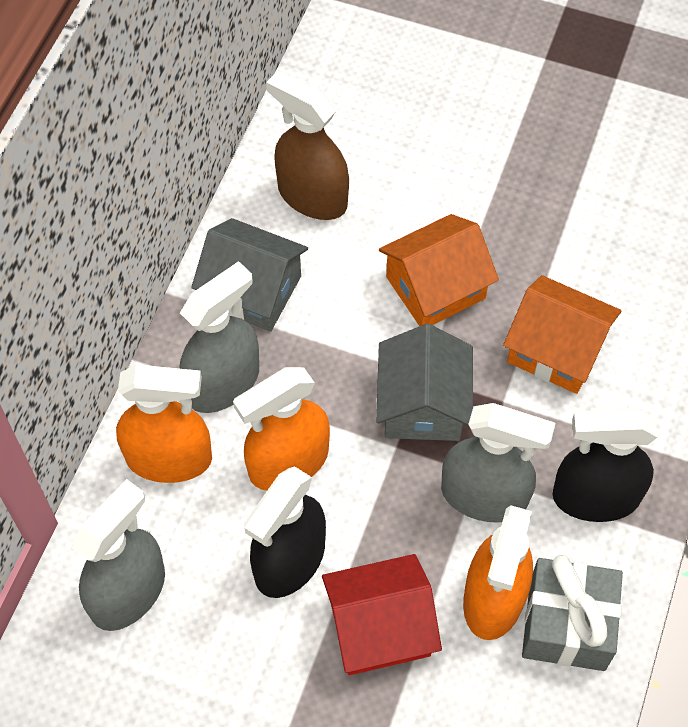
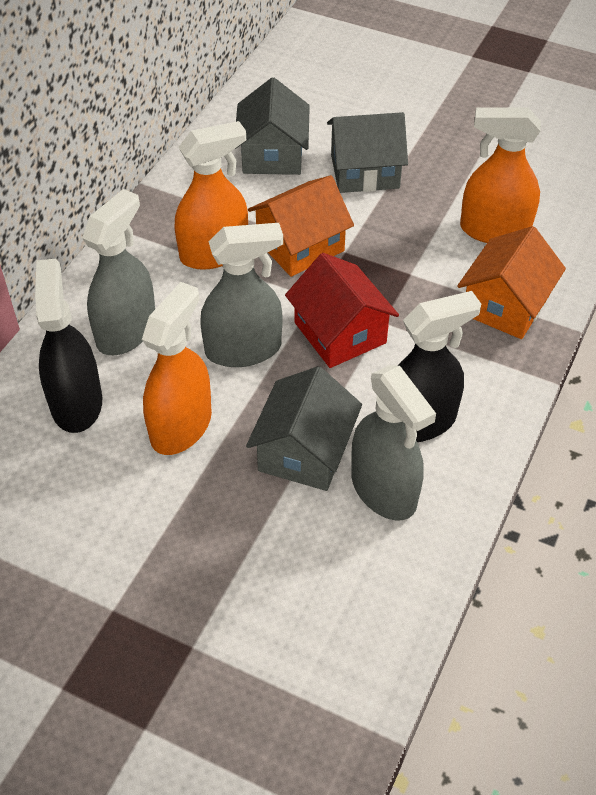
brown spray bottle: [266,71,349,220] = 1 -> none = 0
grey gift: [522,555,623,671] = 1 -> none = 0
grey house: [191,218,308,332] [376,324,473,441] = 2 -> [235,77,310,175] [246,366,362,491] [327,112,408,193] = 3

